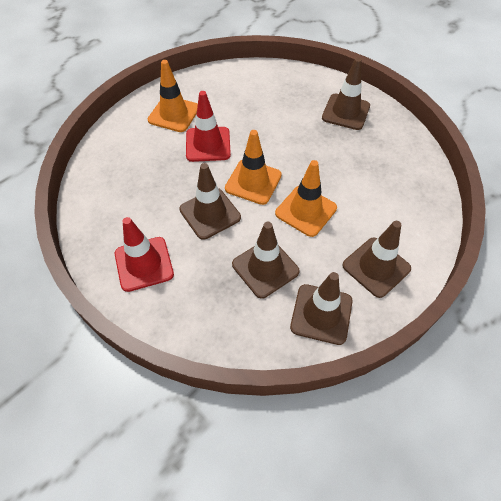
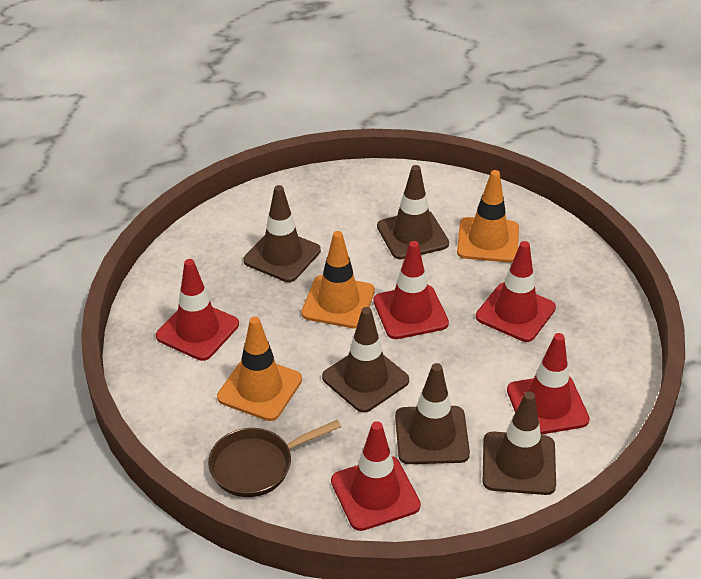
brown pan: none = 0 -> [208,420,341,497] = 1
red traffic cone: [115,217,174,292] [186,91,231,162] = 2 -> [156,259,239,361] [331,421,421,531] [373,241,449,339] [476,241,556,342] [507,333,590,434] = 5

